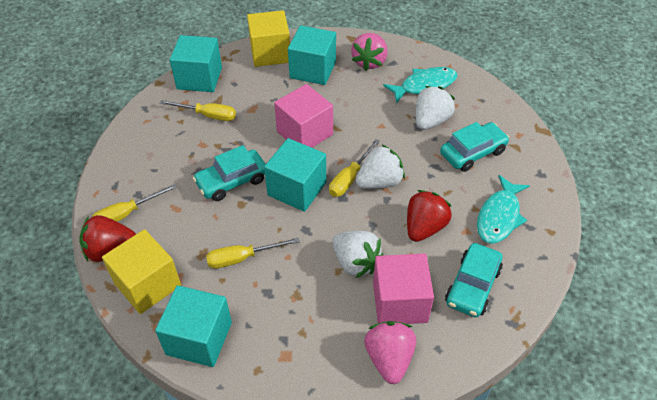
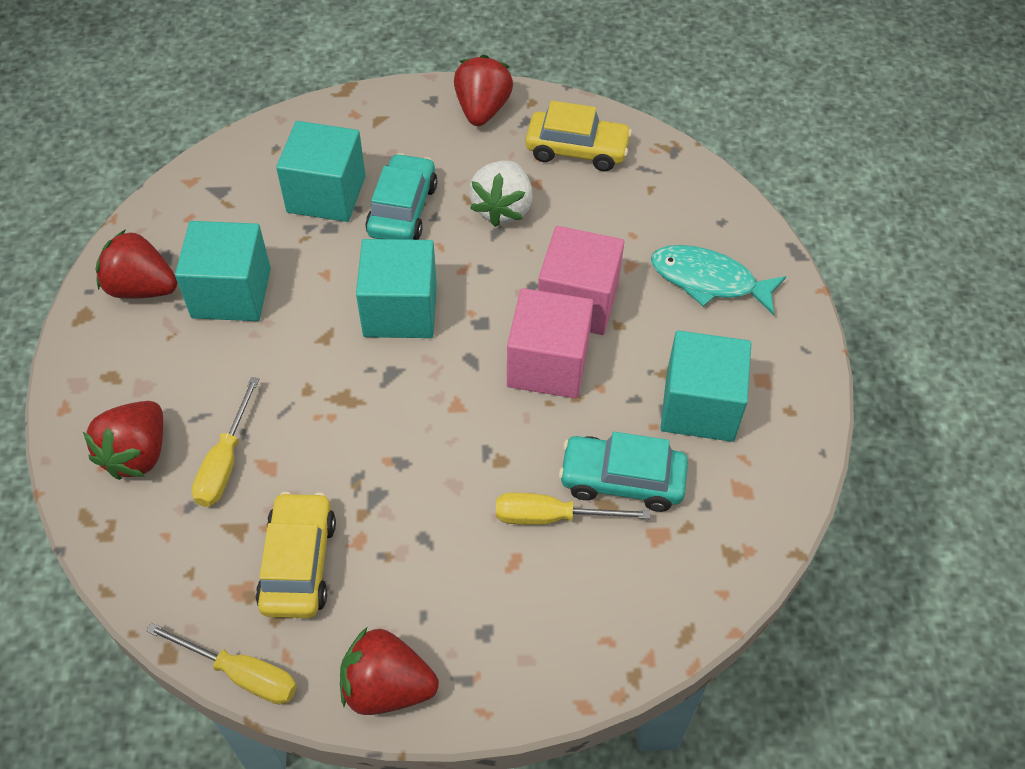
pink strawberry: [351,33,388,71] [364,321,416,384] = 2 -> none = 0
red strawberry: [79,215,136,262] [407,190,452,242] = 2 -> [83,401,163,480] [95,229,177,299] [340,627,439,715] [454,54,513,126] = 4
turquoise car: [193,145,266,201] [440,122,509,172] [445,243,503,317] = 3 -> [365,153,438,240] [559,432,688,512] = 2
turquoise fish: [383,67,458,104] [477,175,530,244] = 2 -> [651,245,786,316] = 1
white strawberry: [332,231,384,278] [356,145,405,189] [416,86,455,130] = 3 -> [469,161,532,227] = 1
yellow car: none = 0 -> [256,492,336,618] [525,101,632,171] = 2
yellow cube: [102,229,181,314] [247,10,290,67] = 2 -> none = 0
yellow screwdriver: [92,184,177,222] [160,100,236,121] [206,238,300,268] [329,139,380,197] = 4 -> [146,623,297,704] [192,377,259,507] [496,493,650,525] = 3

